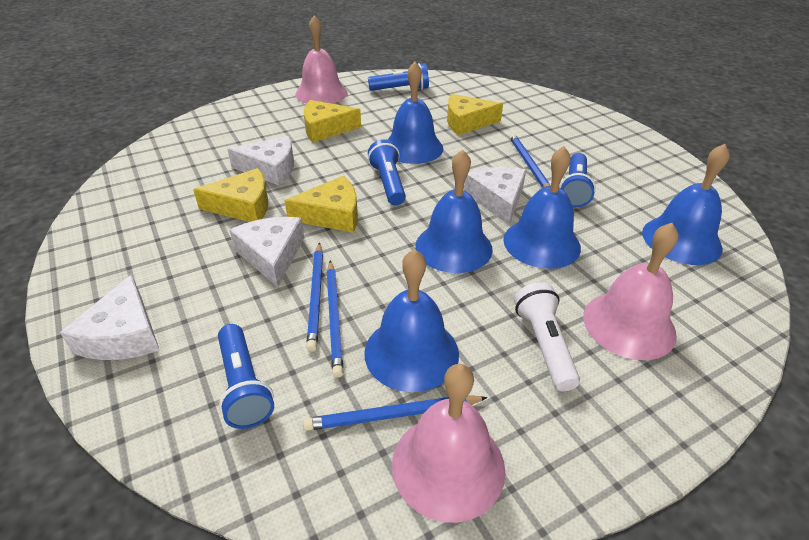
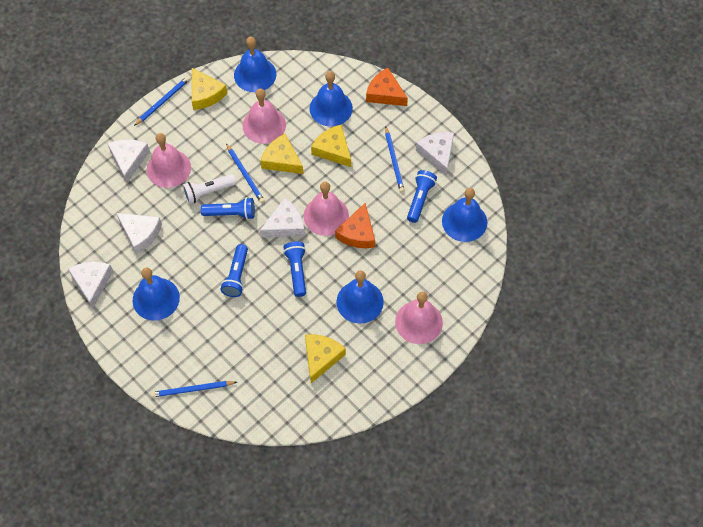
orange cheese: none = 0 -> [335,203,375,248] [366,68,408,106] = 2
pink bell: [295,16,348,104] [392,364,505,523] [583,223,679,360] = 3 -> [147,133,191,188] [243,89,286,144] [304,182,349,236] [395,292,443,344] = 4
white cheese: [60,274,160,360] [227,136,294,185] [230,217,304,287] [464,167,526,225] = 4 -> [68,262,113,308] [108,139,150,183] [116,213,162,254] [260,198,305,237] [416,132,454,176] = 5

